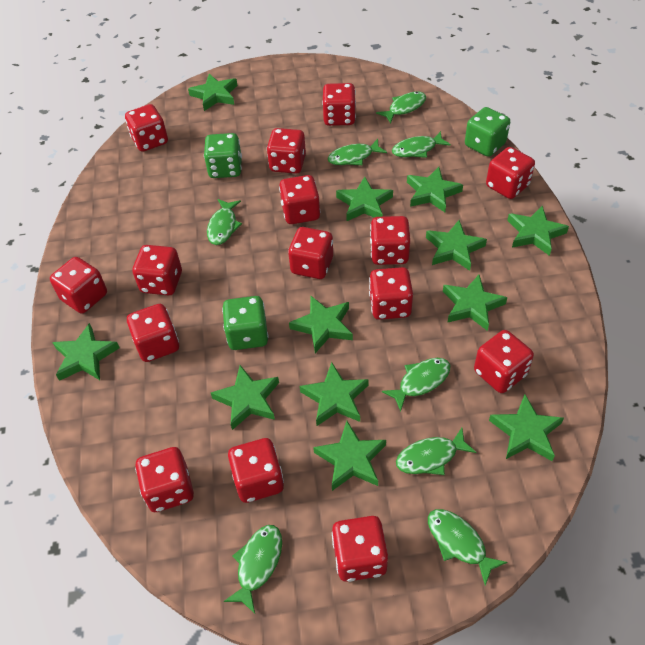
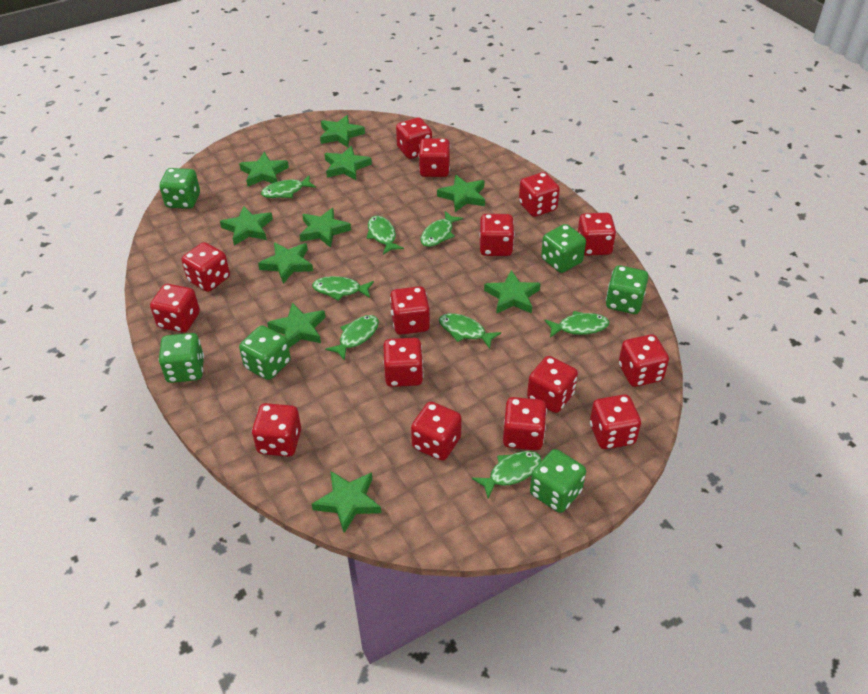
green dice: [204,133,242,178] [222,296,268,350] [465,107,510,157] = 3 -> [159,333,204,383] [160,168,200,209] [239,325,291,380] [530,449,586,513] [541,224,586,273] [606,265,648,314] = 6
green star: [52,323,120,381] [188,74,238,111] [211,365,279,430] [289,296,353,353] [300,362,369,426] [313,421,386,491] [336,177,393,221] [407,167,463,212] [426,220,487,271] [443,275,507,331] [489,394,564,461] [507,206,569,256] = 12 -> [220,206,273,245] [239,152,289,186] [258,242,313,284] [267,302,325,348] [299,208,351,248] [312,471,381,533] [320,115,365,147] [324,146,372,180] [437,175,485,212] [484,270,541,314] = 10

